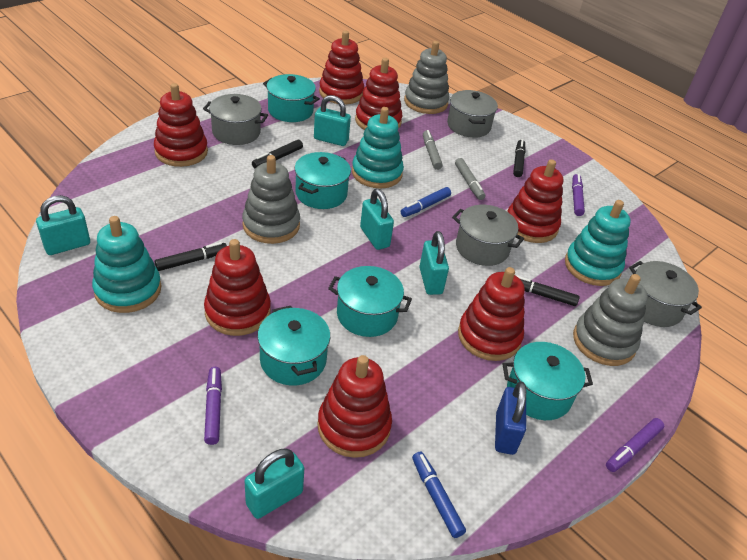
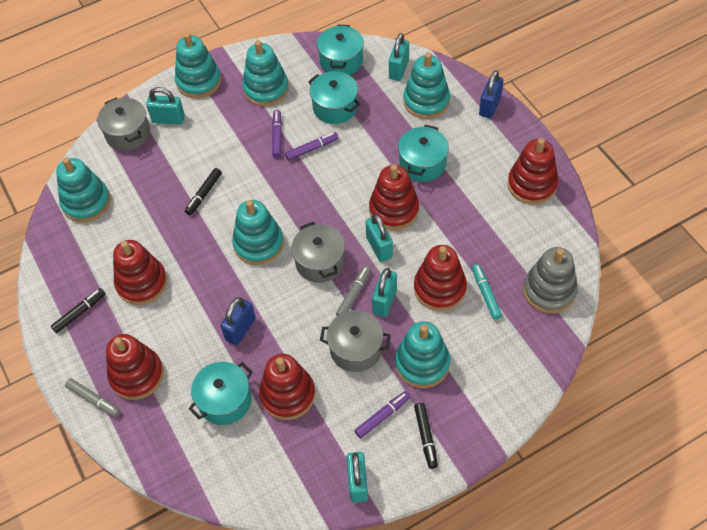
black marker: [155,242,227,271] [252,140,303,169] [513,139,526,177] [515,275,580,306] = 4 -> [51,288,105,333] [185,168,222,215] [414,403,438,469] = 3
blue marker: [401,187,451,217] [412,452,466,538] = 2 -> none = 0
blue padlock: [495,382,526,455] = 1 -> [221,297,256,345] [479,70,504,118] = 2
grey pot: [203,94,268,145] [447,90,498,138] [452,205,524,266] [629,261,702,327] = 4 -> [97,98,150,151] [291,222,345,283] [320,310,391,372] = 3
grey stacking toy: [242,155,300,244] [404,41,450,114] [573,274,648,366] = 3 -> [523,247,578,314] = 1
red stacking toy: [154,83,208,167] [204,239,271,336] [317,355,392,458] [319,31,364,104] [355,58,402,130] [458,267,525,361] [507,159,563,243] = 7 -> [106,334,164,400] [113,240,167,305] [259,354,315,420] [369,164,419,230] [414,245,467,311] [508,138,559,205] = 6
turquoise marker: none = 0 -> [472,264,502,320] = 1
turquoise pot: [257,306,330,385] [263,74,320,122] [295,152,351,209] [328,266,412,337] [503,342,593,420] = 5 -> [189,362,253,425] [308,71,360,124] [317,24,364,75] [398,125,449,182] = 4
turquoise stacking toy: [92,216,162,313] [352,107,404,188] [565,200,631,286] = 3 -> [56,157,110,222] [175,33,221,98] [232,200,284,265] [242,40,289,106] [395,321,450,388] [403,52,450,119] = 6

